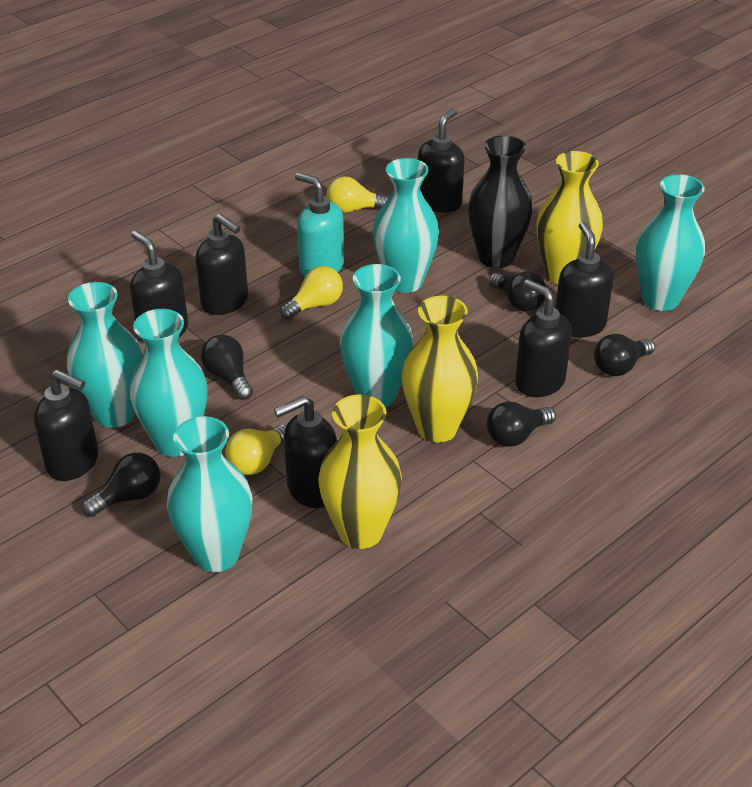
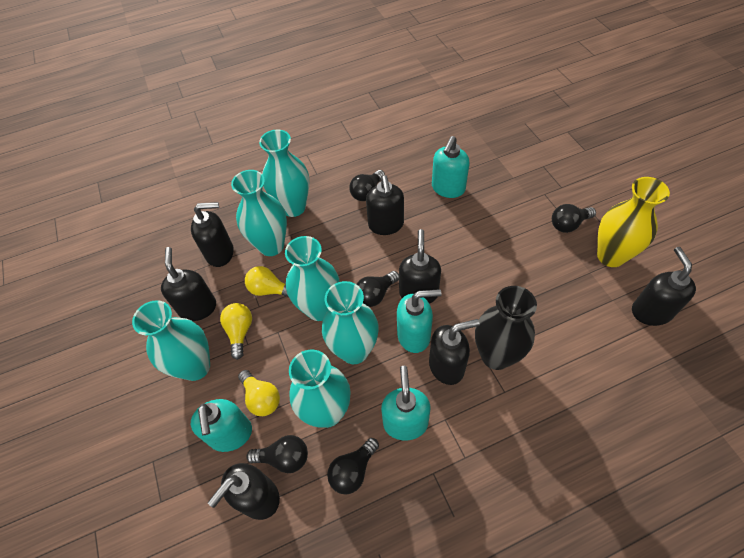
turquoise soap dispenser: [295,172,344,277] = 1 -> [191,399,252,452] [381,366,430,440] [397,289,441,353] [432,136,470,198] = 4
yellow vase: [318,394,402,549] [402,296,478,443] [536,151,603,284] = 3 -> [597,177,670,267] = 1

